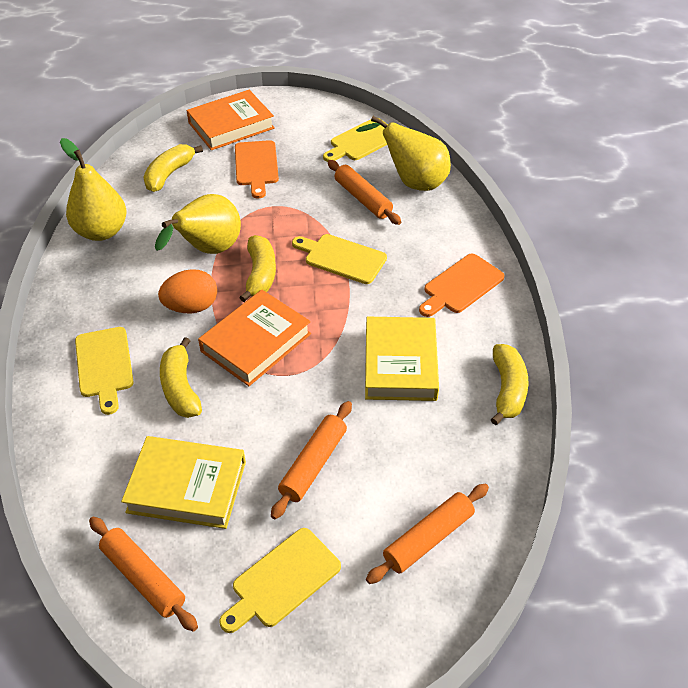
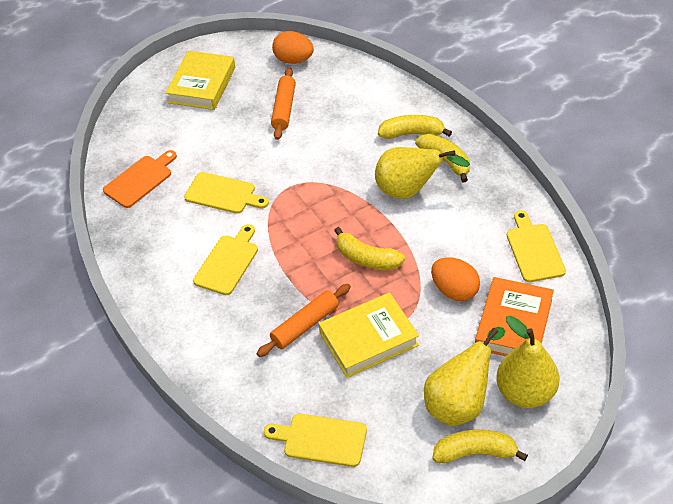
orange book: [187,90,275,150] [198,290,311,386] = 2 -> [475,277,554,356] = 1
orange cutting board: [235,140,279,199] [419,254,505,317] = 2 -> [103,150,177,208] = 1
orange egg: [158,269,217,313] = 1 -> [272,31,314,64] [431,257,480,301] = 2
orange rolling pin: [89,517,198,632] [271,401,352,519] [328,160,401,225] [366,484,489,584] = 4 -> [257,284,351,357] [271,68,296,140] = 2

